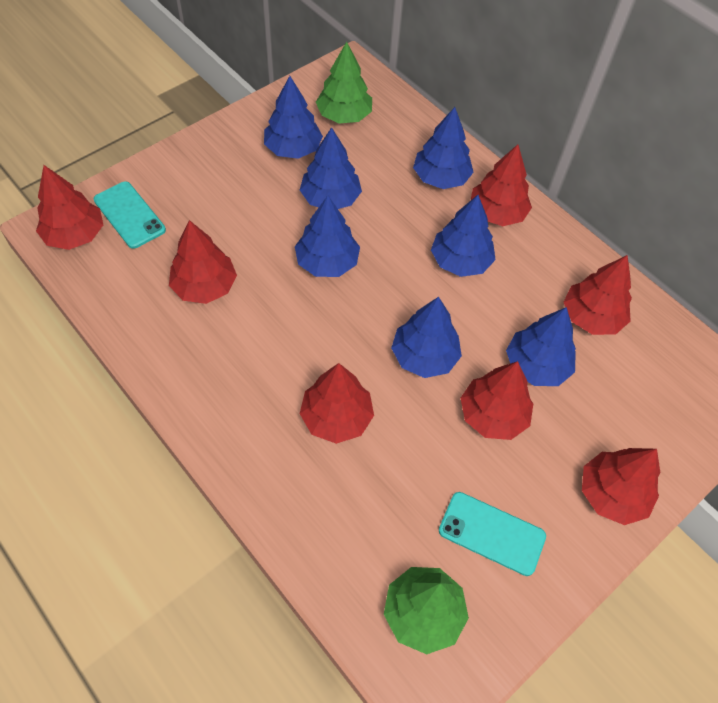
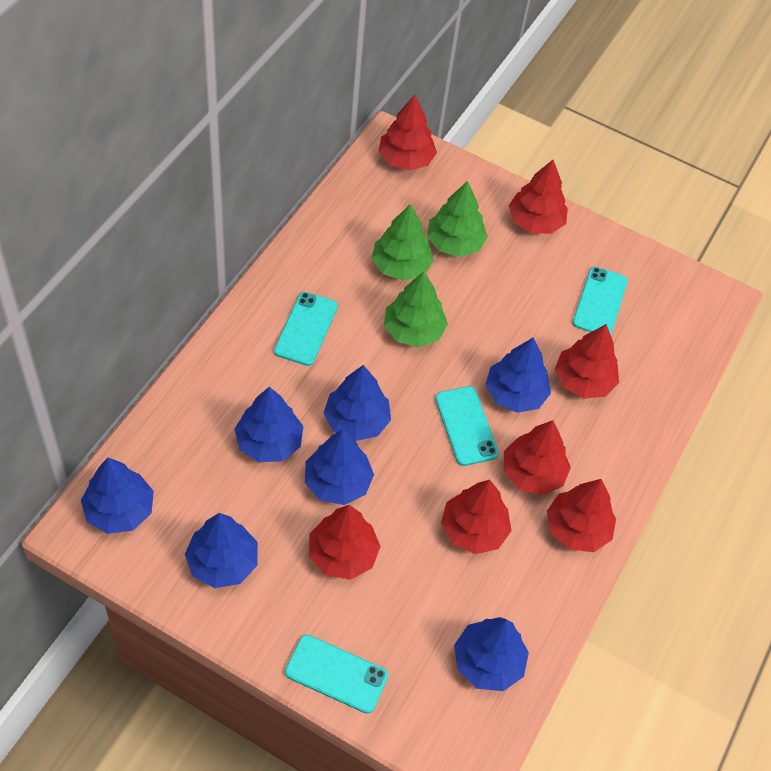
green tree: [316,42,372,124] [384,567,469,654] = 2 -> [372,204,434,281] [384,271,448,348] [427,181,488,257] = 3
turquoise phone: [94,181,166,249] [439,492,546,576] = 2 -> [274,292,338,366] [285,635,388,714] [435,386,499,466] [572,267,628,335] = 4

